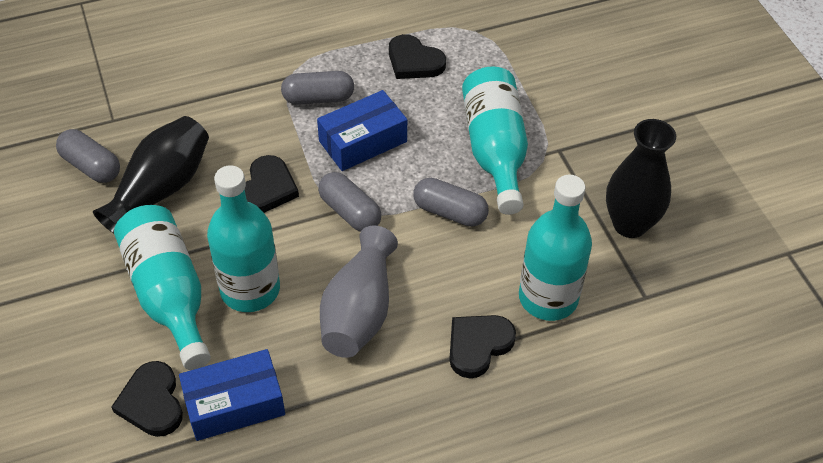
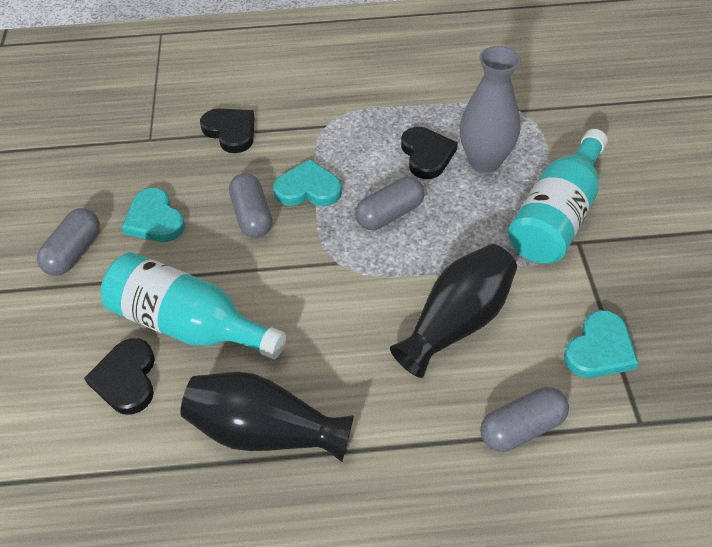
black heart: [111,361,183,437] [245,155,299,213] [389,34,446,79] [449,315,516,378] = 4 -> [84,338,155,415] [200,109,255,153] [401,127,458,179] = 3
blue box: [179,349,285,441] [317,90,407,171] = 2 -> none = 0
turquoise bottle: [114,205,211,370] [207,165,280,312] [462,67,528,215] [519,175,592,321] = 4 -> [101,252,286,359] [508,129,608,264] = 2
turquoise heart: none = 0 -> [121,188,185,242] [273,159,342,206] [564,310,638,378] = 3

